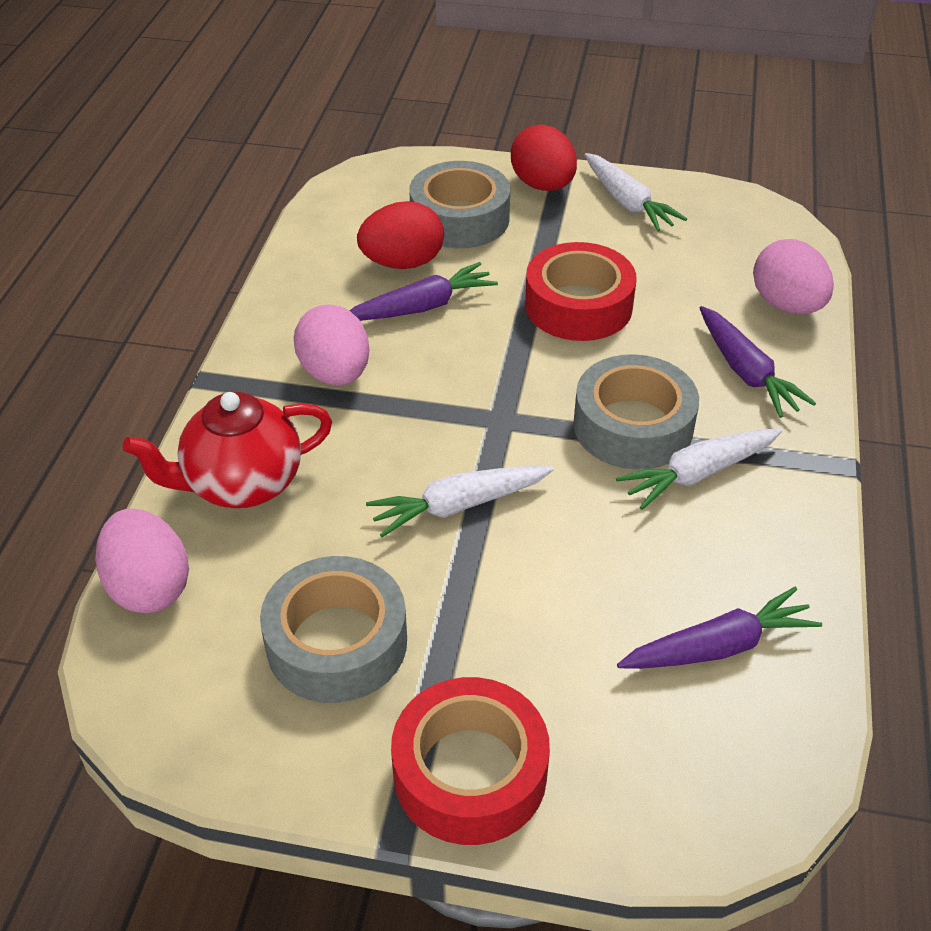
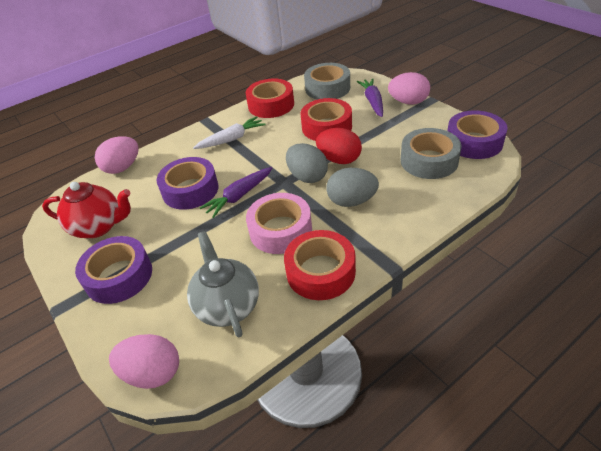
grey egg: none = 0 -> [286,143,328,183] [327,168,379,207] = 2
grey tape: [260,556,407,703] [409,161,510,248] [573,354,699,470] = 3 -> [304,63,350,100] [401,128,462,179] = 2
grey teapot: none = 0 -> [187,231,259,337] = 1
pink tape: none = 0 -> [246,193,312,254] = 1
purple carrot: [350,262,498,321] [617,587,822,669] [700,306,816,418] = 3 -> [200,167,272,218] [357,78,383,117] = 2
purple tape: none = 0 -> [75,236,152,304] [157,157,218,210] [447,110,508,159] = 3
red egg: [357,201,444,269] [511,124,577,191] = 2 -> [316,128,362,164] = 1
red tape: [391,677,550,845] [525,242,637,341] = 2 -> [246,78,294,118] [284,230,356,300] [301,98,352,141] = 3
white carrot: [366,466,554,537] [585,153,687,232] [616,428,783,510] = 3 -> [193,117,266,149] = 1

